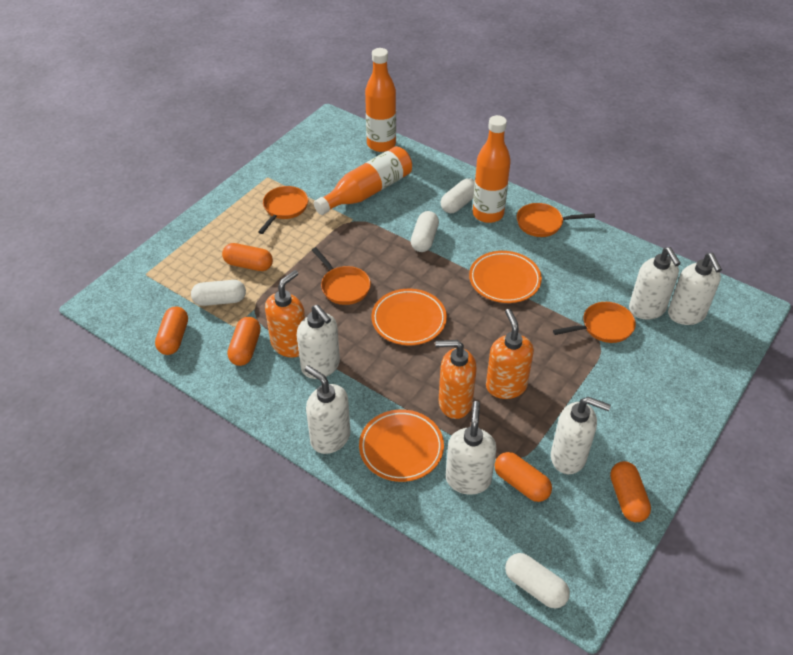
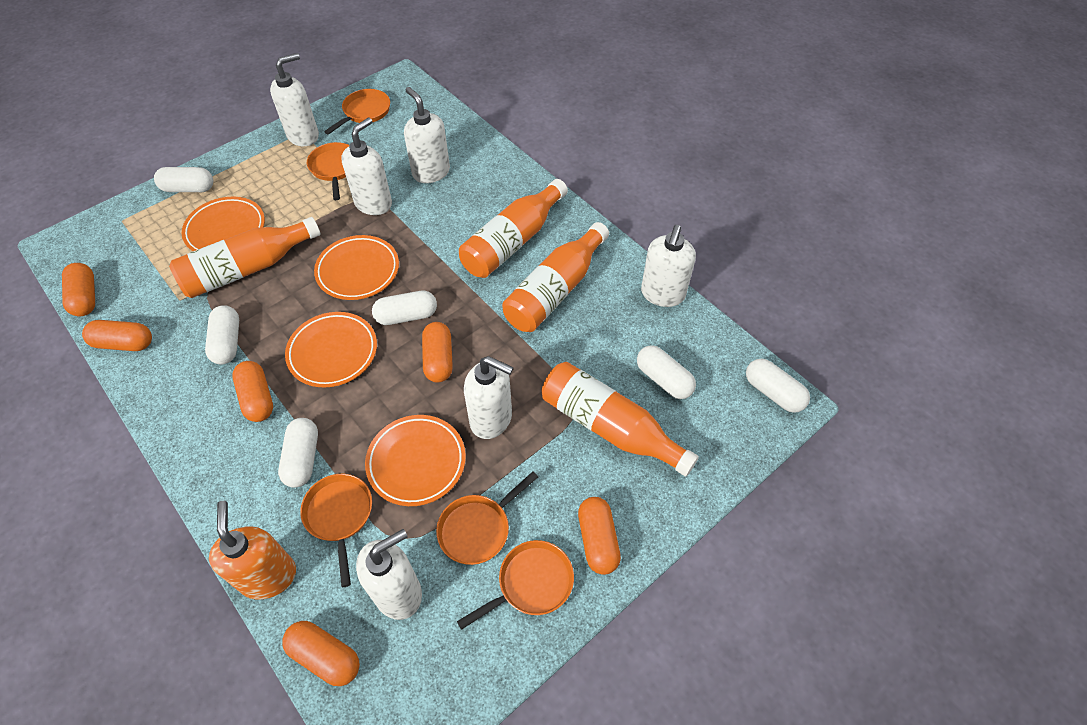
orange bottle: [314,146,412,215] [365,48,396,152] [473,115,511,223] = 3 -> [169,217,321,298] [459,179,568,278] [502,222,609,332] [542,362,699,477] = 4
orange capsule: [155,306,188,355] [222,243,273,271] [227,317,261,366] [495,452,552,502] [610,461,651,522] = 5 -> [62,263,95,316] [82,320,152,351] [232,361,273,422] [282,621,360,686] [422,322,453,382] [578,497,621,575] = 6
orange pan: [258,186,308,234] [312,247,371,305] [517,203,595,237] [553,302,636,343] = 4 -> [300,474,372,587] [307,142,349,200] [324,89,390,135] [436,472,538,565] [457,540,574,630] = 5
orange plate: [359,409,444,482] [372,289,447,346] [469,251,542,303] = 3 -> [182,197,265,251] [285,312,377,387] [314,235,399,300] [365,415,466,506] = 4
orange soap dispenser: [265,270,305,357] [435,340,477,419] [486,309,534,399] = 3 -> [209,501,296,599] = 1
white capsule: [191,280,246,306] [411,211,439,252] [441,178,475,213] [505,553,570,609] = 4 -> [154,167,213,192] [205,305,239,364] [278,418,318,488] [372,291,437,325] [637,345,696,399] [746,359,810,413] = 6

